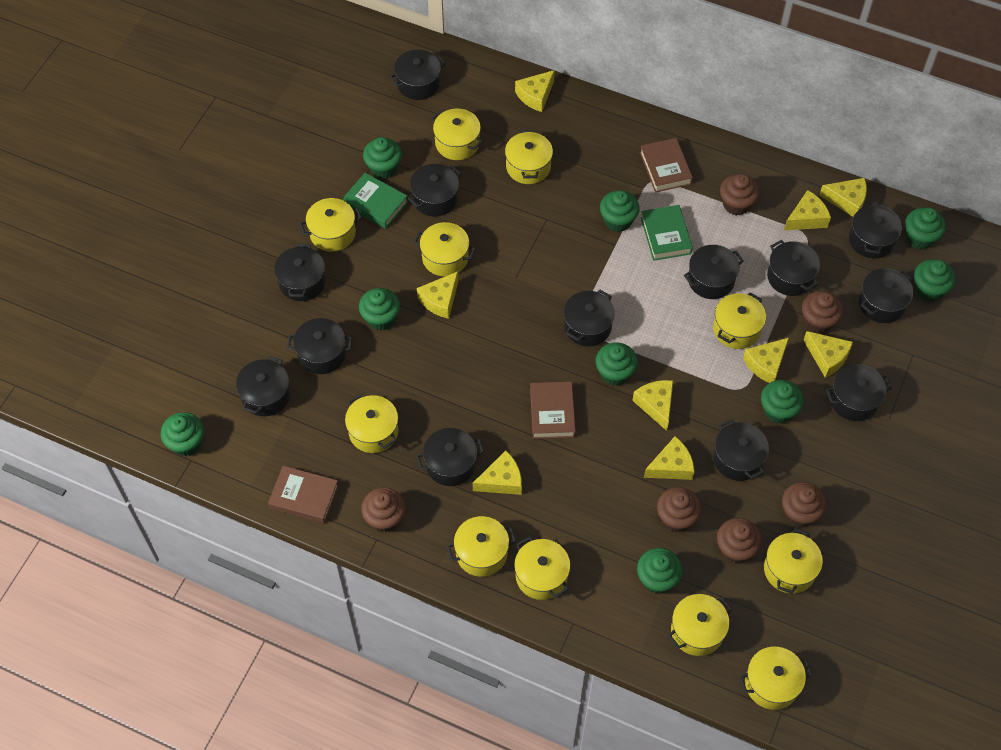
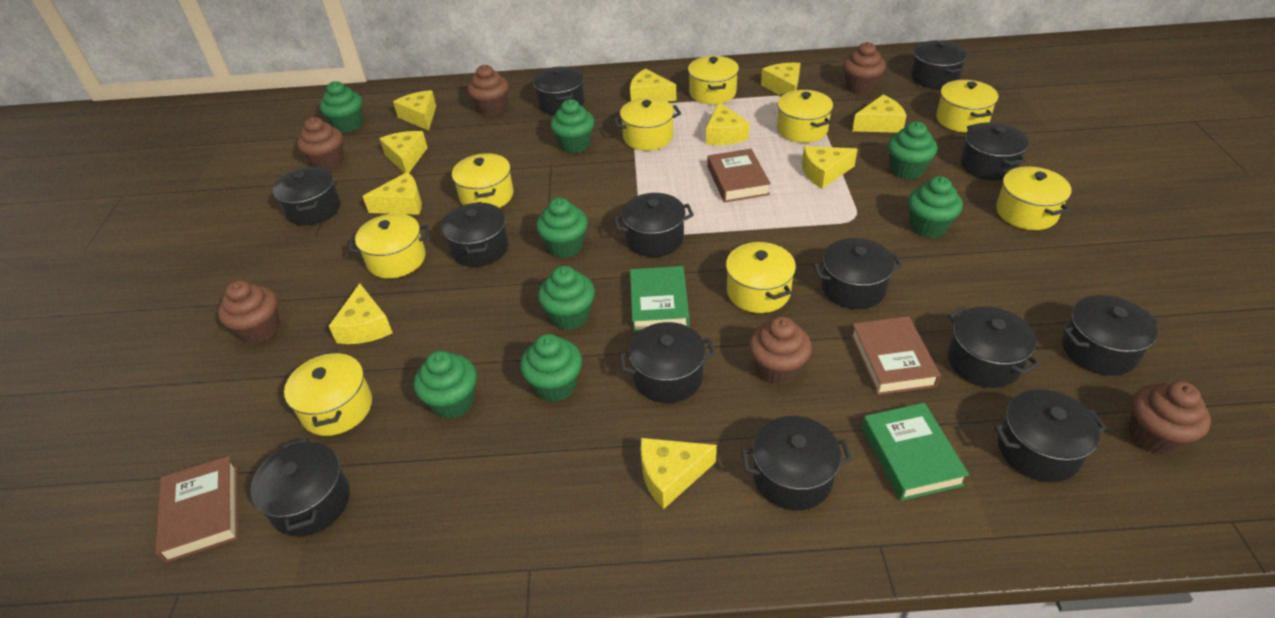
green cupcake: [161,412,204,456] [359,288,400,330] [363,137,402,179] [595,342,638,386] [600,190,640,232] [637,548,683,594] [761,380,804,423] [905,208,946,249] [914,259,955,302] = 9 -> [320,81,363,133] [413,351,477,419] [520,334,582,402] [536,198,588,258] [538,266,595,330] [550,99,594,153] [888,122,937,179] [908,176,963,238] = 8
yellow cheese: [417,271,459,319] [473,450,522,495] [515,70,555,112] [632,380,673,431] [644,436,695,480] [743,338,789,383] [784,190,831,230] [803,331,853,378] [819,178,867,217] = 9 -> [329,283,393,344] [363,172,422,215] [380,131,428,173] [393,90,436,131] [630,69,676,101] [640,438,717,509] [706,102,750,145] [761,63,800,95] [802,146,858,189] [852,95,907,133] = 10
yellow pot: [299,198,362,252] [345,394,398,453] [414,222,476,276] [431,109,483,160] [446,516,516,577] [505,130,553,184] [514,537,570,600] [668,594,732,656] [713,292,766,349] [739,647,812,710] [764,528,823,594] = 11 -> [284,350,372,436] [349,213,429,278] [452,153,513,208] [613,98,681,151] [688,56,739,104] [726,242,796,313] [777,90,833,143] [936,80,998,133] [996,166,1072,230] = 9

